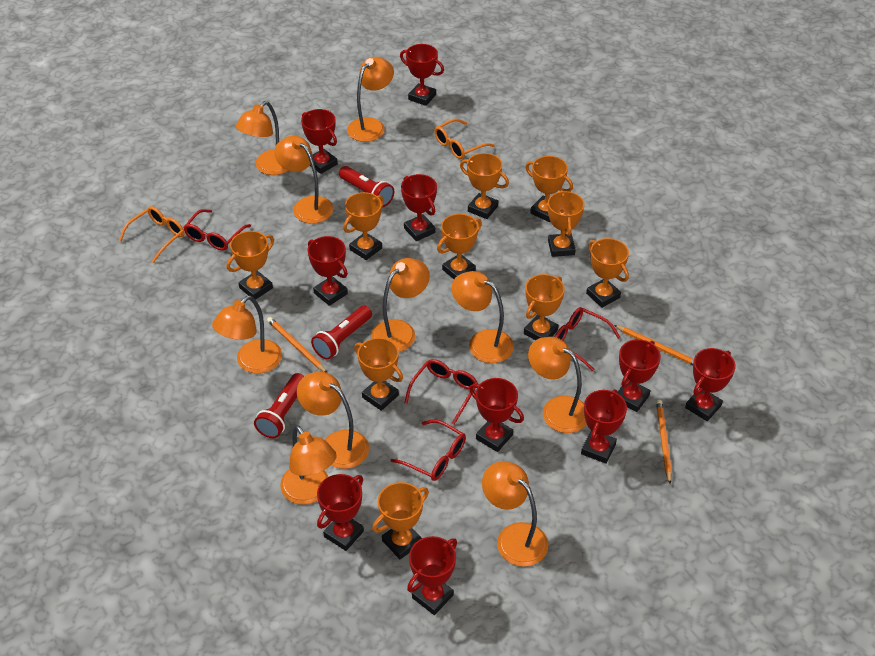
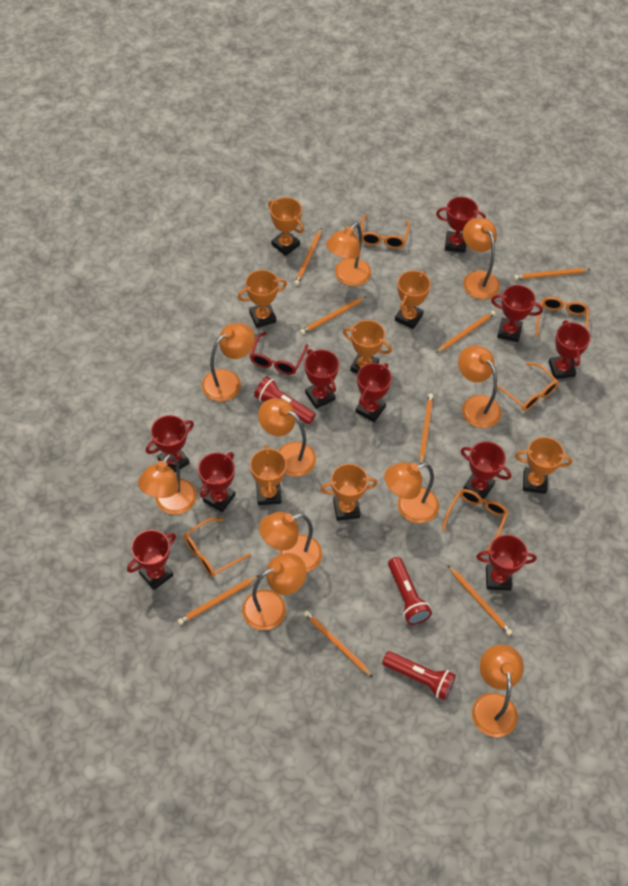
orange glasses: [119,206,184,263] [434,119,495,159] = 2 -> [184,518,251,577] [361,215,410,249] [442,489,509,551] [497,363,559,411] [536,297,589,337] = 5
orange pencil: [267,317,327,373] [614,325,694,365] [656,400,672,484] = 3 -> [177,575,259,625] [294,228,322,285] [300,297,366,334] [304,611,373,677] [419,394,433,464] [436,311,496,353] [448,565,512,635] [514,268,591,279] = 8
orange trophy: [227,231,274,300] [343,192,384,260] [354,338,403,411] [372,482,429,559] [437,214,482,279] [460,153,509,219] [524,274,565,340] [525,156,573,222] [548,190,584,257] [586,238,629,308] = 10 -> [237,270,287,328] [250,445,287,505] [268,197,304,256] [320,464,378,521] [343,320,392,374] [395,270,431,329] [515,437,572,494] = 7
red glasses: [183,209,251,251] [391,419,466,481] [404,359,478,424] [555,307,620,371] = 4 -> [250,332,308,375] = 1

